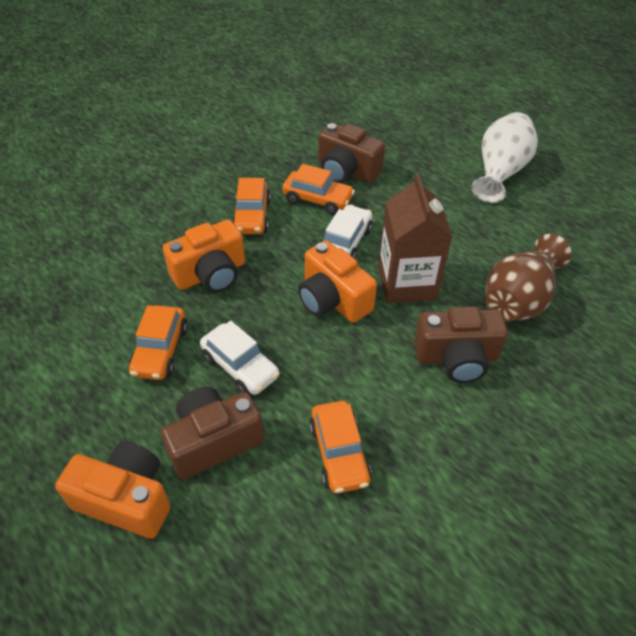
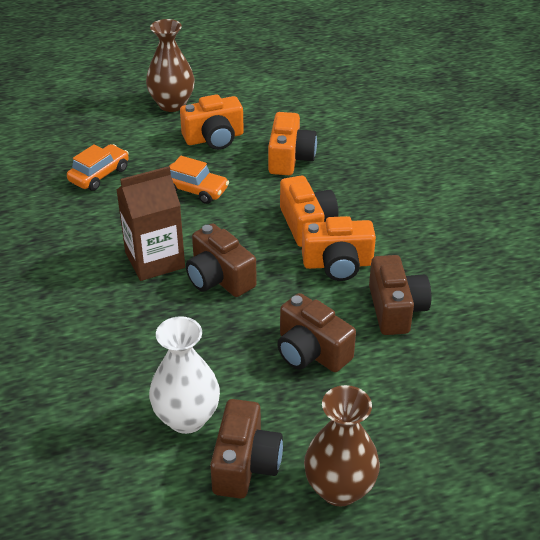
brown camera: [161,387,264,480] [318,123,385,184] [414,307,508,383] = 3 -> [186,223,257,297] [210,399,283,499] [277,293,356,372] [369,255,431,335] = 4
brown vase: [485,234,572,321] = 1 -> [146,19,195,112] [304,385,380,506] = 2
orange camera: [55,441,171,539] [163,220,245,293] [298,240,377,323] = 3 -> [180,94,244,150] [268,112,317,175] [280,175,338,247] [302,216,376,281] = 4
orange car: [129,305,188,380] [232,178,271,234] [282,164,355,215] [309,401,372,493] = 4 -> [67,144,129,191] [169,156,229,204] = 2
white car: [200,321,280,395] [321,204,373,259] = 2 -> none = 0

